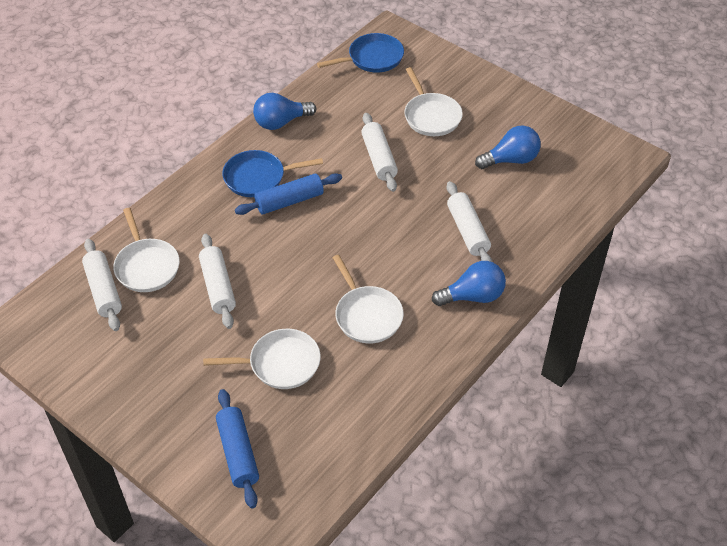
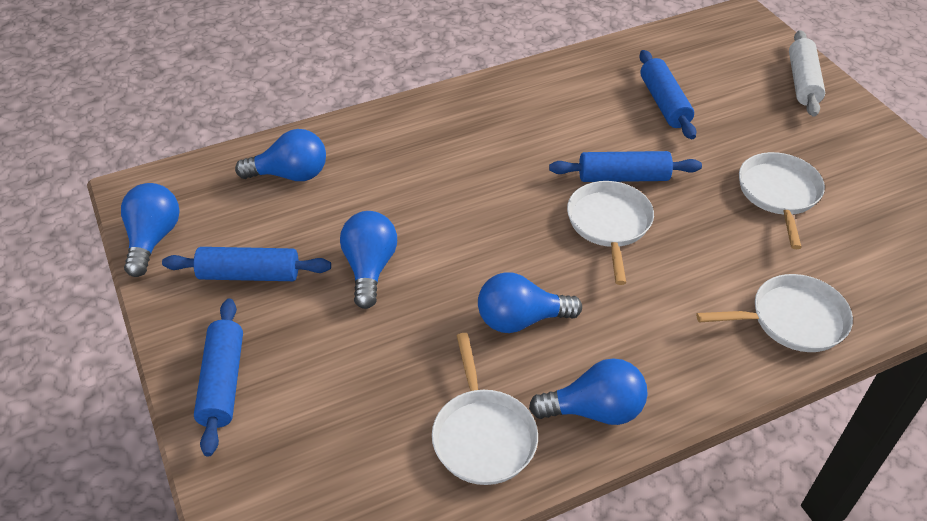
blue light bulb: [253,93,316,130] [432,261,506,306] [475,126,541,169] = 3 -> [121,183,179,277] [235,129,326,181] [340,211,397,309] [478,272,582,333] [529,358,648,425] = 5
blue pan: [222,150,323,197] [317,33,404,73] = 2 -> none = 0
blue rolling pin: [216,389,259,508] [235,173,342,215] = 2 -> [162,247,331,281] [194,298,243,457] [549,151,702,182] [639,50,696,139] = 4
white rolling pin: [82,239,122,331] [199,234,236,329] [361,113,398,192] [446,181,493,262] = 4 -> [789,30,825,117] = 1

